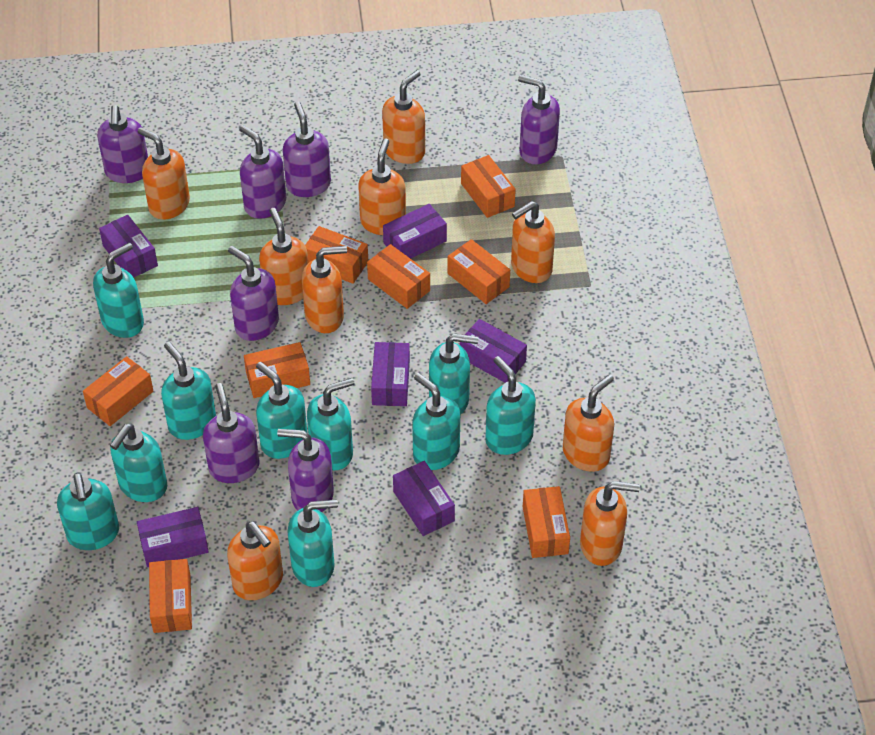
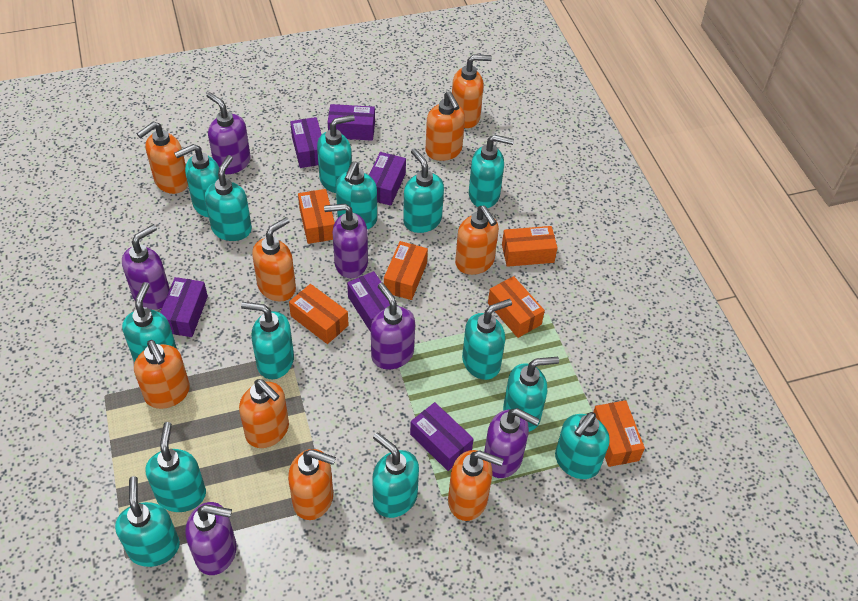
orange box: [83,356,153,426] [149,559,192,633] [244,342,310,398] [305,226,368,284] [367,244,430,309] [448,239,510,304] [461,155,516,218] [523,486,570,558] = 8 -> [289,284,349,344] [298,189,335,244] [384,241,428,300] [488,276,545,338] [502,226,557,267] [593,400,645,467] = 6
purple soap dispenser: [97,105,148,183] [203,383,260,483] [228,246,279,341] [239,125,286,219] [277,429,334,512] [283,101,331,197] [518,75,560,164] = 7 -> [122,224,170,310] [186,502,237,575] [207,92,250,174] [324,203,368,278] [371,283,415,370] [484,408,540,478] = 6
turquoise soap dispenser: [57,473,119,550] [93,243,144,338] [110,423,167,502] [161,342,216,440] [256,362,307,459] [288,499,338,587] [307,378,354,470] [412,373,460,470] [429,334,479,415] [485,356,536,455] = 10 -> [115,476,180,567] [122,282,177,362] [146,422,206,512] [174,144,219,217] [205,155,252,241] [241,302,294,379] [317,115,355,193] [336,161,377,229] [372,433,419,518] [403,149,444,233] [462,299,512,380] [469,135,514,208] [503,357,559,432] [555,412,610,479] = 14

